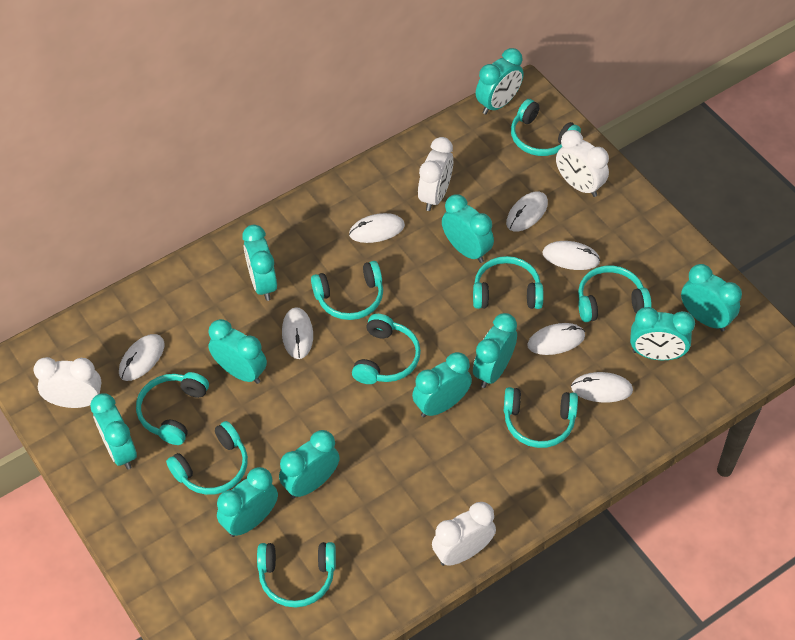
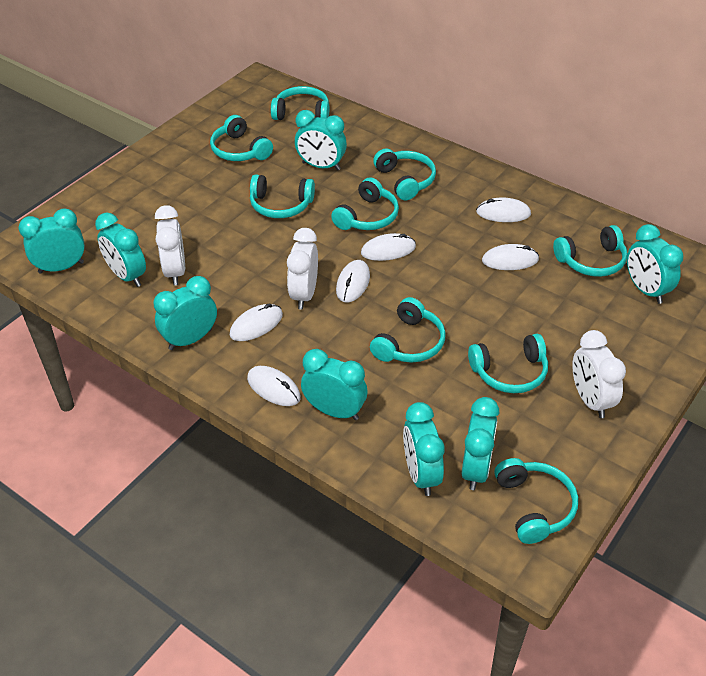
turquoise clock: [90,393,137,470] [208,319,267,384] [217,467,278,537] [242,225,277,301] [279,430,340,498] [412,352,472,417] [442,194,494,263] [473,313,517,388] [476,48,524,115] [630,307,695,360] [681,264,742,331] = 11 -> [19,208,85,274] [95,213,146,287] [154,276,217,350] [295,110,347,170] [301,349,367,420] [403,402,445,496] [462,397,499,490] [627,224,683,304] = 8
white clock: [34,357,102,408] [418,137,453,211] [432,502,496,566] [556,130,609,197] = 4 -> [155,205,185,286] [287,228,318,310] [572,330,626,418] = 3
white mouse: [119,334,165,381] [282,307,313,359] [349,213,405,243] [506,191,548,232] [527,323,585,355] [542,241,601,270] [571,372,633,402] = 7 -> [230,304,283,341] [247,366,301,406] [336,260,370,302] [361,233,416,261] [476,198,531,222] [482,244,539,270] = 6

